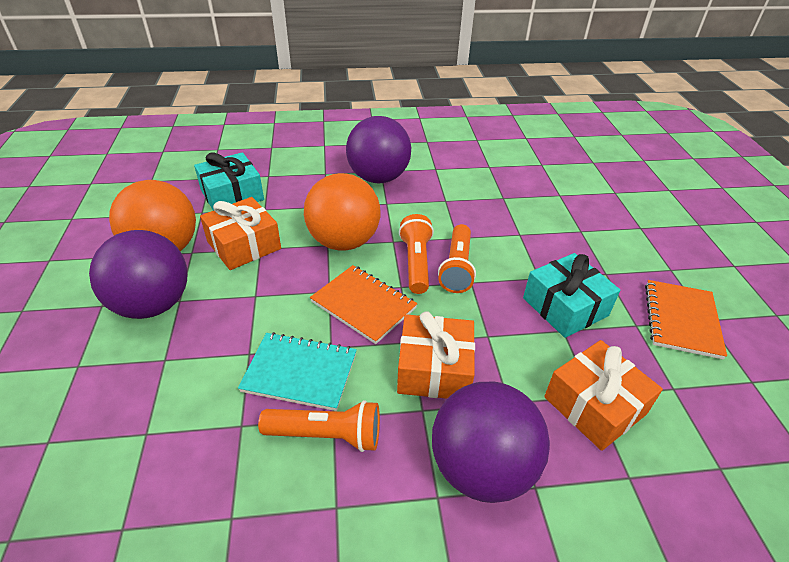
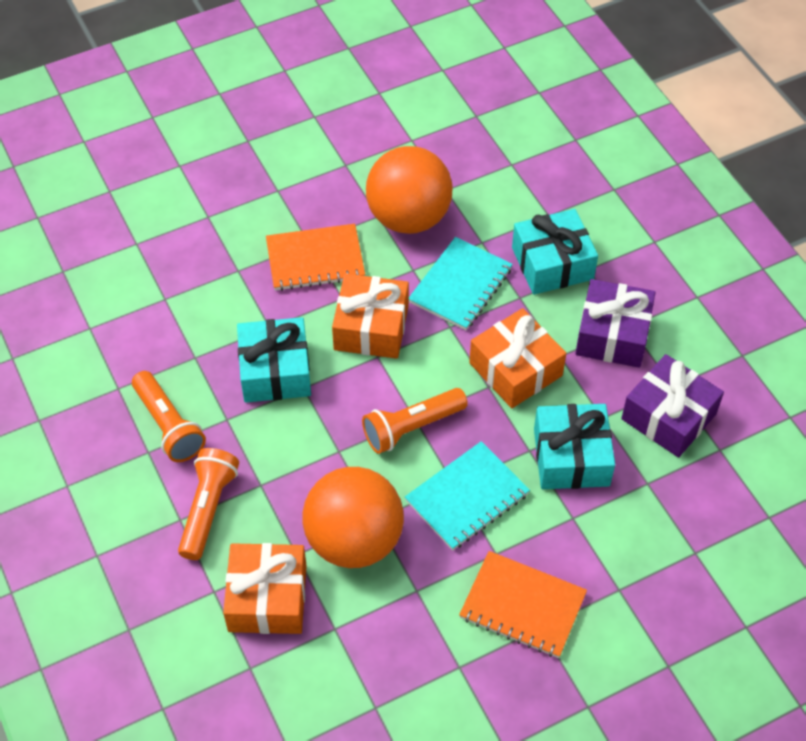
purple ball: [89,230,187,319] [346,116,411,184] [432,382,550,503] = 3 -> none = 0
purple gift: none = 0 -> [575,279,655,368] [621,354,724,457] = 2
turquoise gift: [194,152,264,211] [523,253,620,338] = 2 -> [237,317,311,403] [512,209,598,295] [534,404,615,489] = 3
turquoise notebook: [238,332,357,411] = 1 -> [405,441,530,550] [409,237,513,330] = 2

